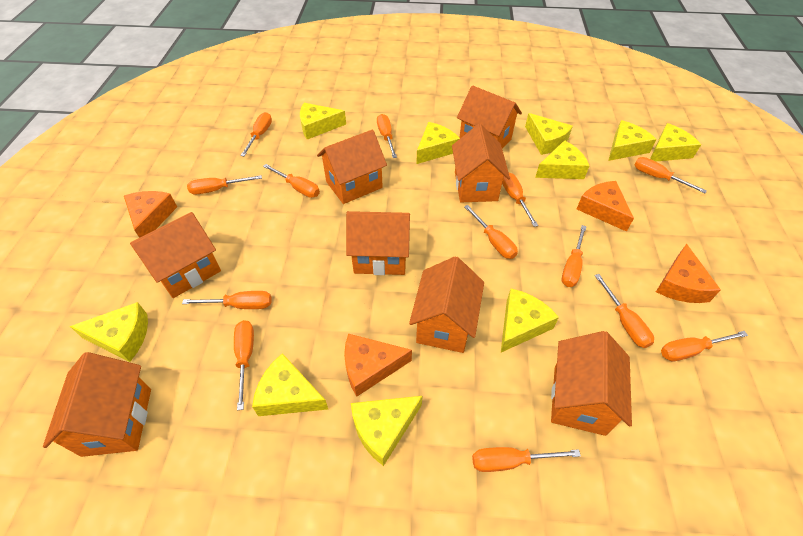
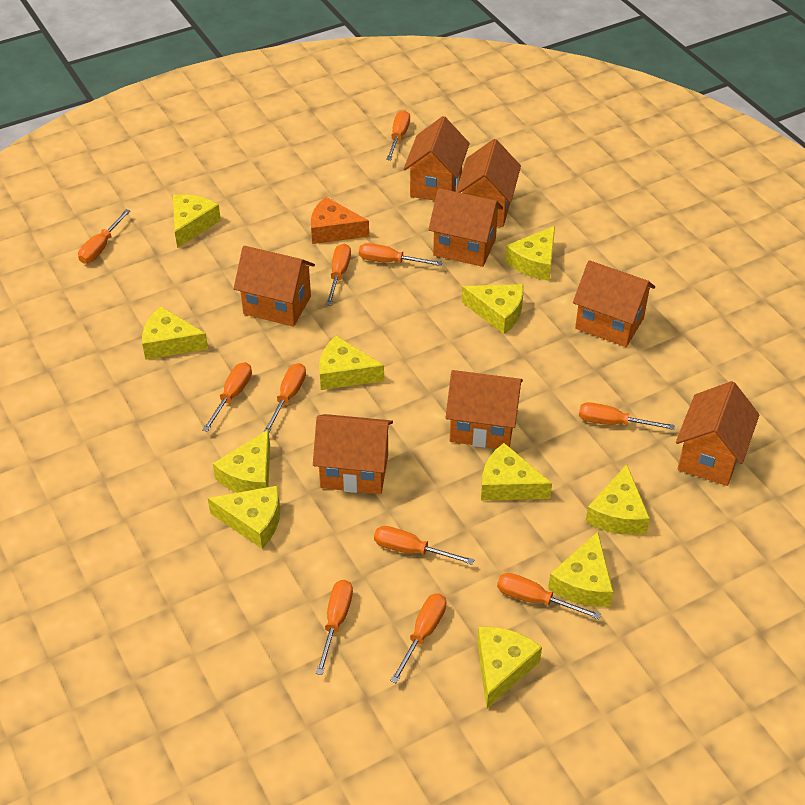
orange cheese: [124,191,177,238] [344,334,412,397] [577,181,634,232] [656,244,721,303] = 4 -> [311,197,369,244] = 1
orange screwdriver: [182,291,272,309] [187,175,262,194] [234,320,254,410] [240,112,272,156] [263,164,320,198] [377,114,397,158] [464,205,518,259] [472,447,581,472] [502,173,538,227] [561,225,587,287] [594,274,654,348] [634,157,707,193] [661,331,748,361] = 13 -> [78,209,130,264] [202,362,252,432] [263,363,306,432] [316,580,353,675] [326,244,351,305] [359,243,443,266] [374,526,474,565] [386,110,410,160] [390,593,446,683] [497,573,601,619] [579,402,675,430] = 11
yellow cheese: [70,302,148,362] [252,353,328,416] [300,103,346,139] [351,396,423,466] [416,122,460,164] [501,289,559,352] [525,113,573,155] [535,140,590,179] [608,120,657,161] [650,123,701,162] = 10 -> [142,306,208,360] [173,195,221,248] [208,486,280,549] [213,430,270,493] [319,336,384,390] [462,284,524,334] [477,627,542,708] [481,443,552,501] [505,226,555,280] [548,532,613,607] [585,464,650,535] = 11

